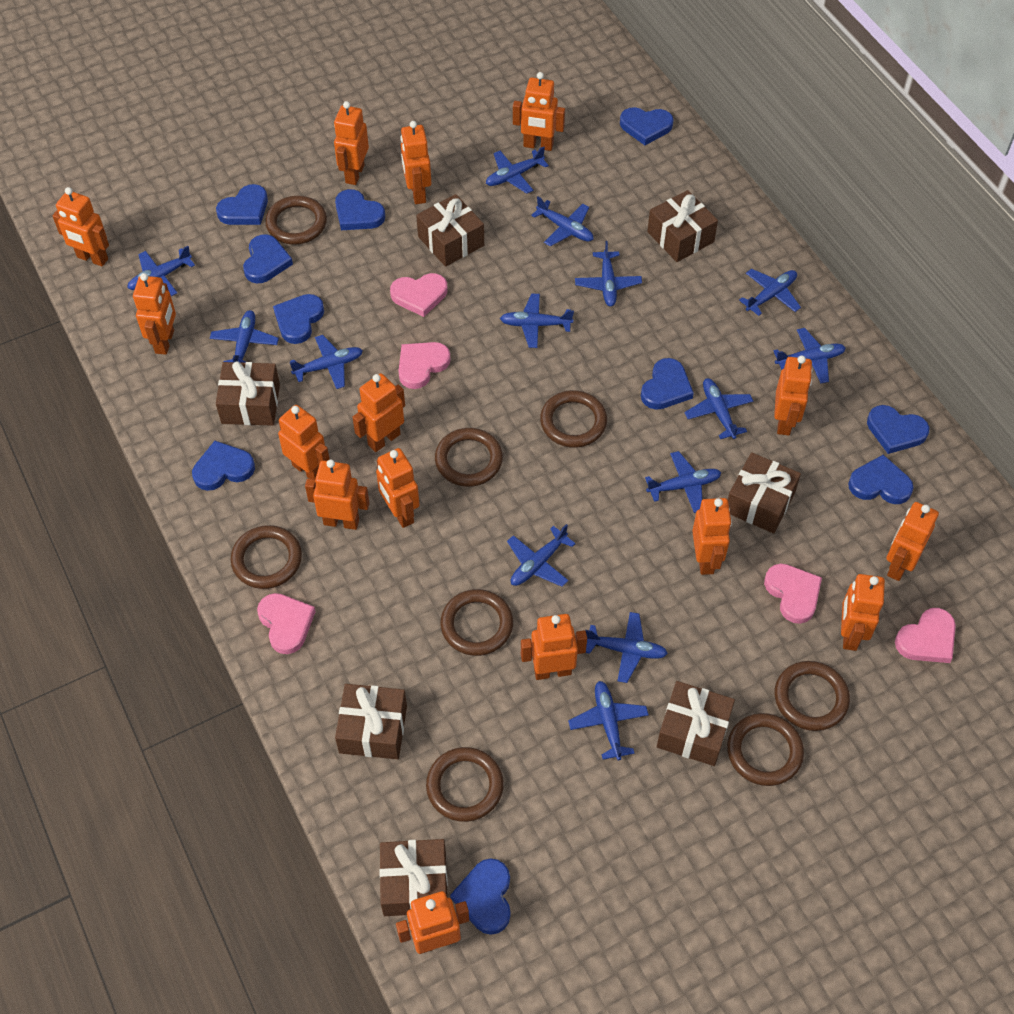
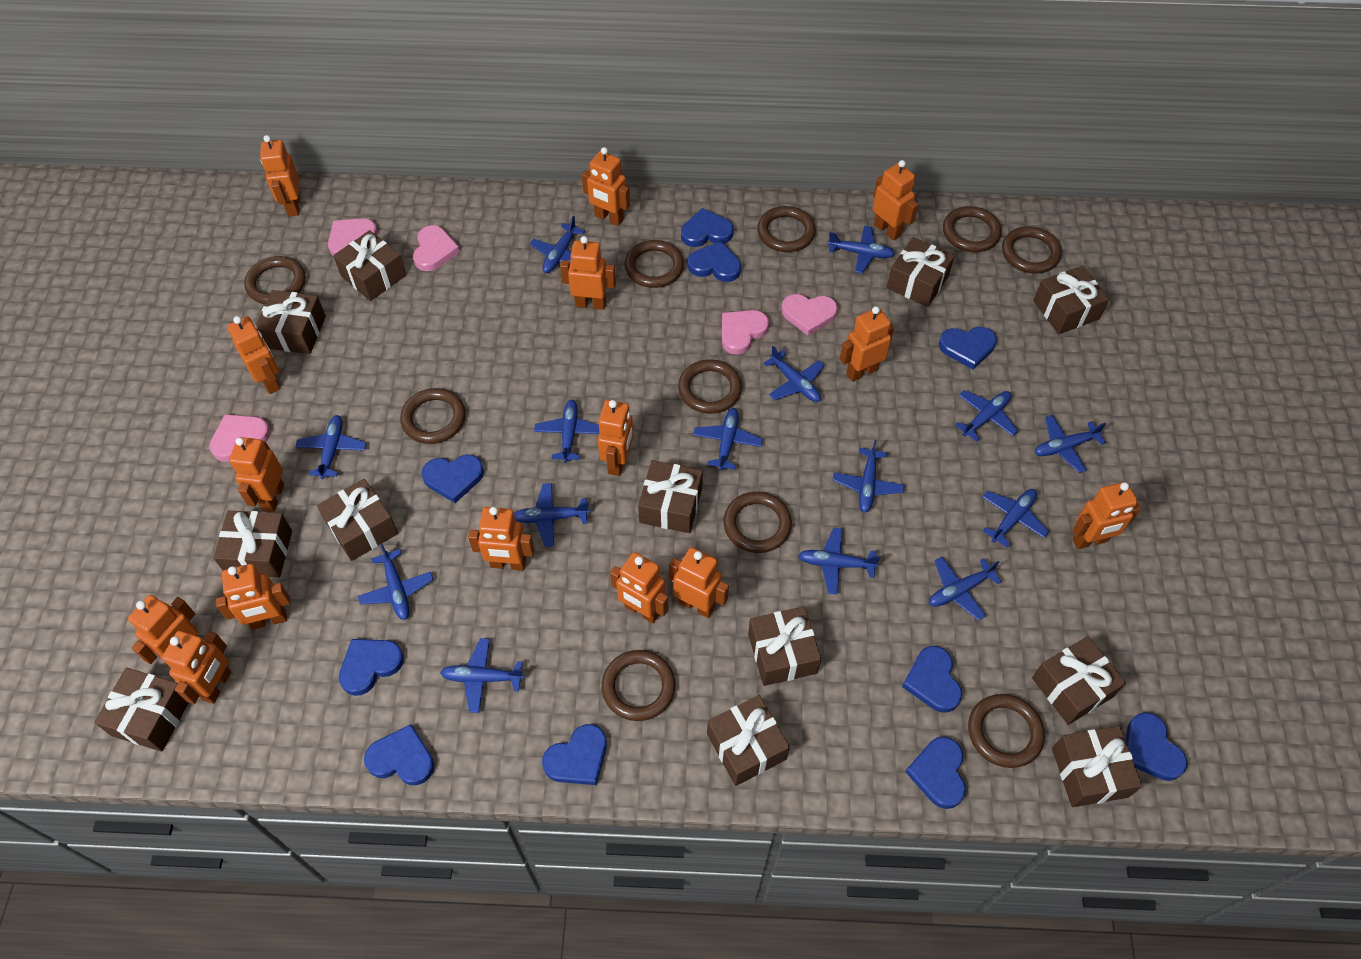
blue plane: [127,246,195,296] [210,310,279,363] [290,335,363,389] [486,147,549,194] [500,294,574,348] [507,524,576,587] [531,197,593,246] [568,681,649,761] [575,241,642,306] [585,612,668,683] [645,451,721,513] [685,378,753,439] [739,269,801,316] [774,328,846,384] = 14 -> [295,415,366,479] [358,544,433,620] [440,638,524,713] [514,483,590,547] [530,216,585,273] [534,400,600,463] [693,408,763,471] [763,346,825,402] [798,527,881,595] [828,226,895,274] [833,440,904,513] [929,557,1002,620] [955,390,1018,442] [982,489,1049,547] [1034,415,1106,473] = 15
brown gift: [216,361,280,426] [335,684,407,759] [379,839,448,916] [416,194,484,267] [647,190,718,262] [657,681,735,766] [728,452,801,533] = 7 -> [94,668,189,752] [213,511,292,578] [256,290,326,354] [317,479,398,561] [333,230,406,301] [638,460,703,533] [707,695,790,786] [748,606,822,686] [887,237,955,307] [1032,636,1126,725] [1033,266,1109,334] [1052,726,1142,807] = 12
brown ring: [231,525,302,589] [265,196,327,244] [426,747,504,822] [435,428,503,487] [440,589,513,656] [540,390,607,448] [727,713,804,786] [775,661,850,731] = 8 -> [244,256,306,304] [400,388,466,444] [601,650,676,721] [624,240,684,288] [678,360,742,414] [723,491,792,553] [757,206,816,252] [943,206,1002,252] [968,694,1045,768] [1002,226,1062,274] = 10

